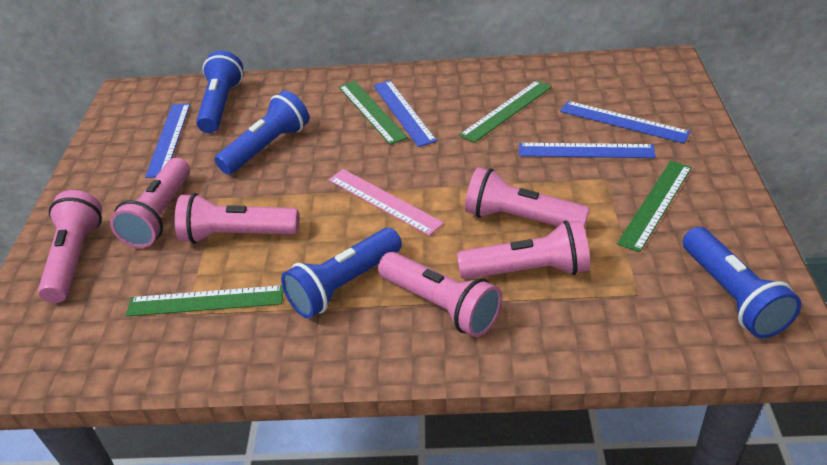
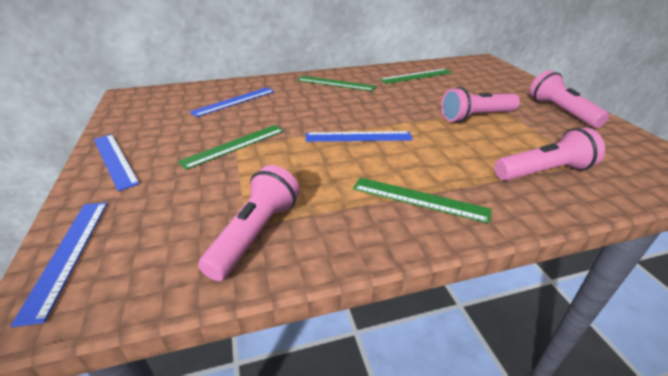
blue flashlight: [196,51,243,133] [215,91,309,175] [281,228,402,318] [683,227,801,338] = 4 -> none = 0
pink flashlight: [38,190,102,303] [110,158,190,248] [175,193,299,244] [378,252,502,337] [457,220,590,279] [465,167,590,228] = 6 -> [198,165,300,281] [441,87,520,123] [494,128,605,181] [529,70,610,128] = 4
pink ruler: [328,169,444,236] = 1 -> none = 0

